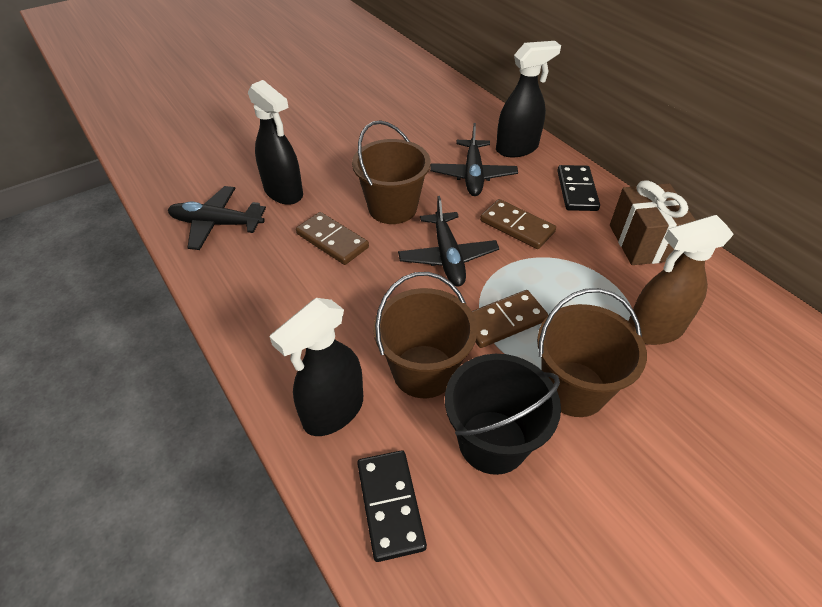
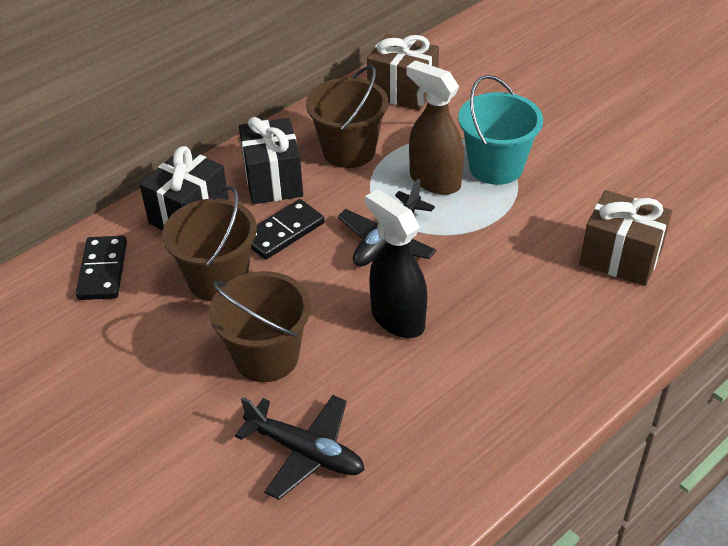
black bucket: [445,354,561,475] = 1 -> none = 0
black gift: none = 0 -> [140,146,229,230] [239,117,303,204] = 2
black plane: [168,186,266,250] [398,196,499,286] [430,123,518,196] = 3 -> [235,395,364,500] [338,179,437,267] = 2
black spray bottle: [248,80,303,205] [269,298,363,436] [496,41,561,157] = 3 -> [365,189,427,338] = 1
brown domino: [296,212,369,265] [472,290,548,348] [480,199,556,249] = 3 -> none = 0
brown gift: [610,180,696,265] = 1 -> [367,34,439,111] [580,190,672,286] = 2
turquoise bucket: none = 0 -> [458,75,543,185] = 1

